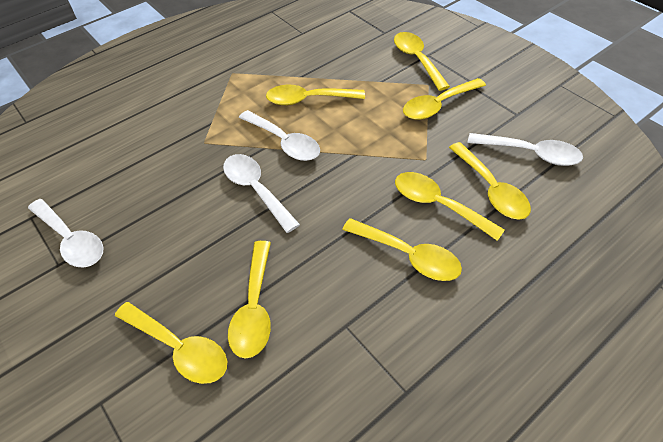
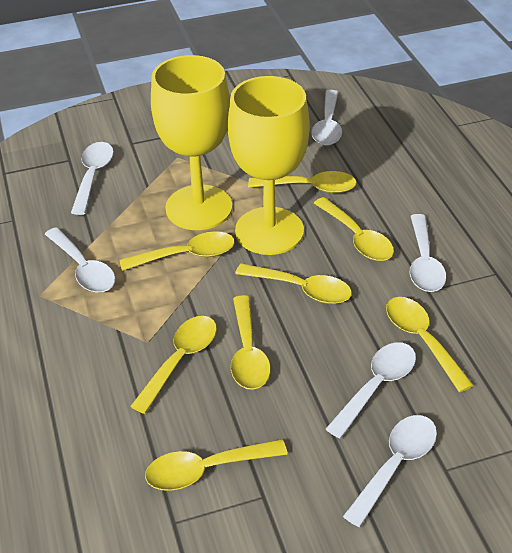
white spoon: [28,199,103,268] [223,154,300,233] [239,110,320,161] [467,133,583,166] = 4 -> [45,227,115,293] [71,142,114,215] [311,90,342,146] [326,342,416,439] [343,415,437,527] [410,214,446,292] = 6
yellow goblet: none = 0 -> [151,55,232,230] [228,76,309,255] = 2

